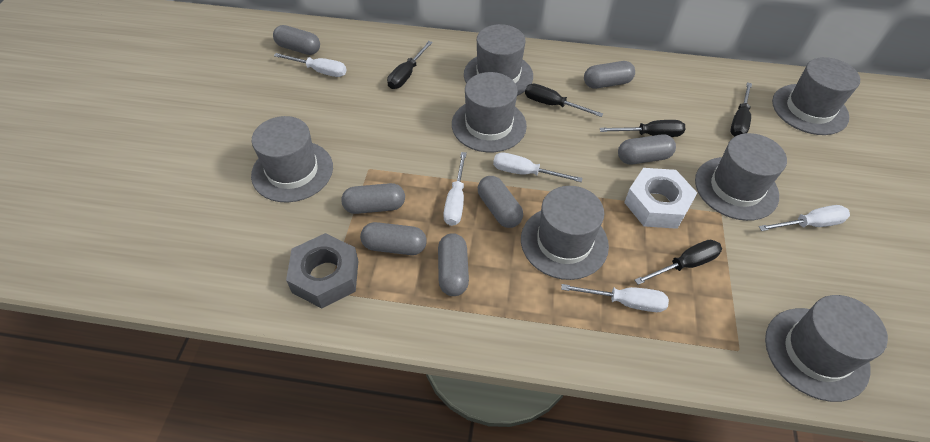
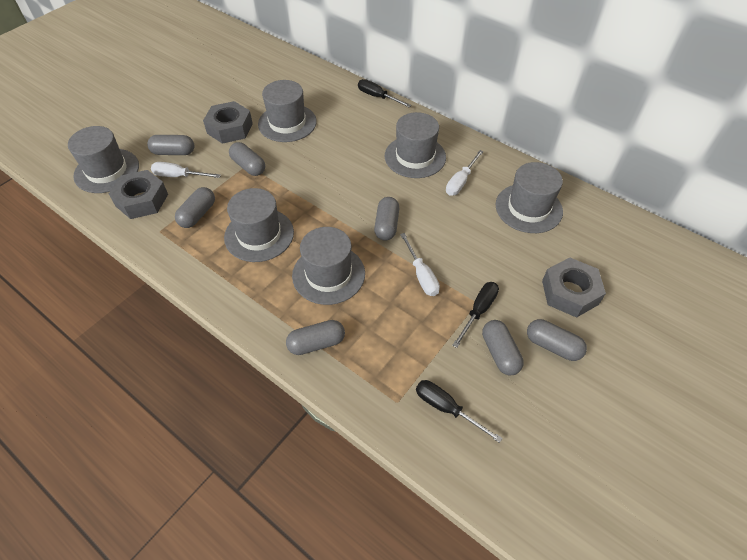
black screwdriver: [387,41,433,89] [525,84,603,117] [600,120,685,137] [635,240,722,285] [730,82,752,137] = 5 -> [358,79,411,107] [416,380,503,443] [452,282,499,348] = 3
grey hat: [251,116,333,202] [452,72,527,152] [464,24,533,96] [521,186,609,280] [695,133,787,221] [765,295,888,402] [772,57,860,135] = 7 -> [68,126,139,193] [224,188,294,262] [258,80,317,142] [292,227,365,305] [385,112,446,178] [495,162,563,233] = 6
grey nut: [286,233,358,308] = 1 -> [109,170,168,219] [203,101,253,144] [542,257,606,318] = 3
white nut: [624,168,697,229] = 1 -> none = 0
white screwdriver: [274,53,346,77] [444,152,467,226] [493,152,583,182] [561,284,669,312] [759,205,850,231] = 5 -> [151,162,221,178] [400,233,440,296] [446,150,484,196] = 3

